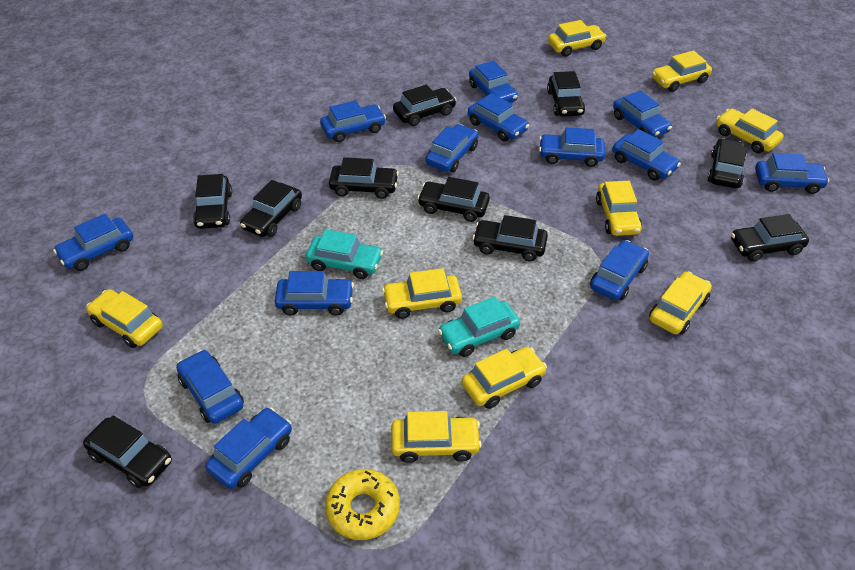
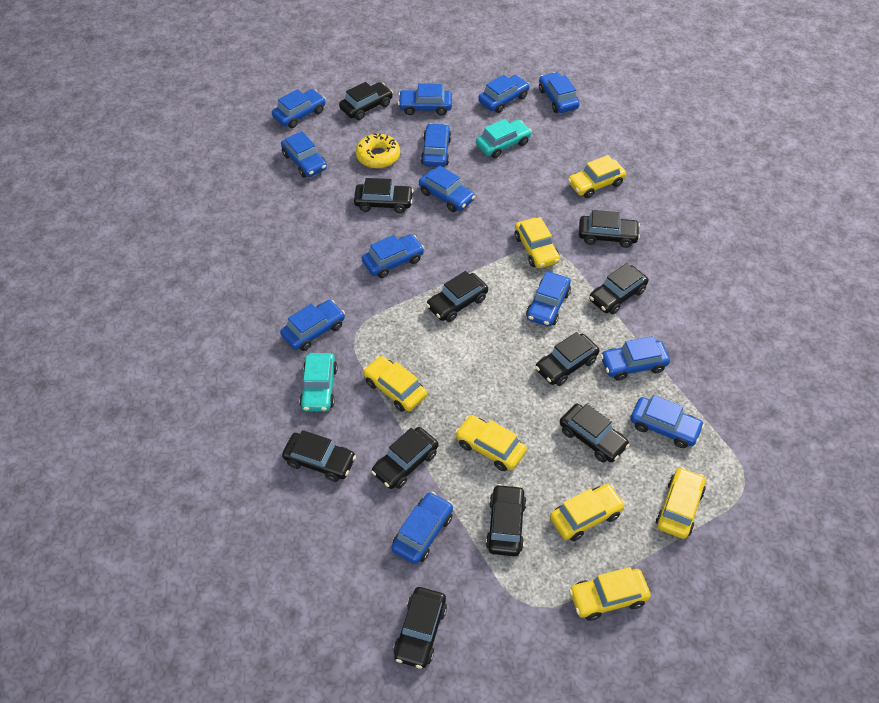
black car: [83,415,172,488] [193,174,232,229] [240,180,302,237] [329,157,399,199] [393,85,456,126] [417,177,490,222] [472,215,548,261] [547,71,585,117] [708,138,747,188] [731,214,809,262] = 10 -> [282,430,356,482] [339,82,393,120] [354,178,414,213] [371,427,438,489] [393,587,447,669] [426,271,488,322] [486,484,527,556] [535,332,599,386] [560,404,630,463] [579,210,640,248] [589,263,649,314] = 11
yellow car: [86,289,163,348] [382,268,462,319] [391,411,481,463] [462,347,547,409] [548,20,606,57] [596,181,642,236] [649,271,712,335] [652,50,712,92] [716,108,783,153] = 9 -> [363,356,427,412] [455,415,527,471] [515,217,560,268] [550,484,625,541] [568,155,626,198] [569,567,651,621] [656,467,706,539] = 7

